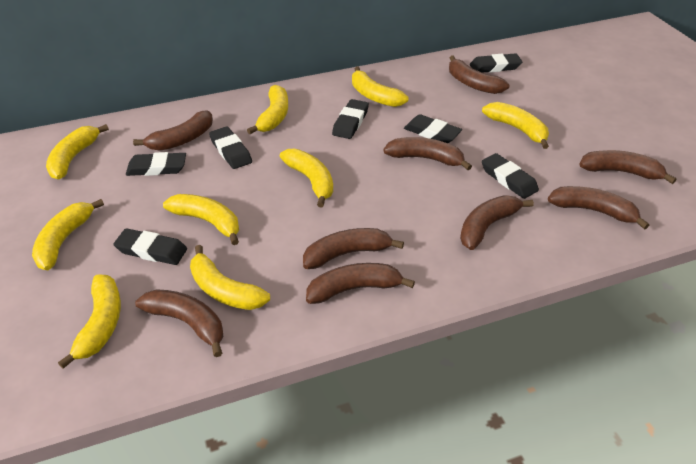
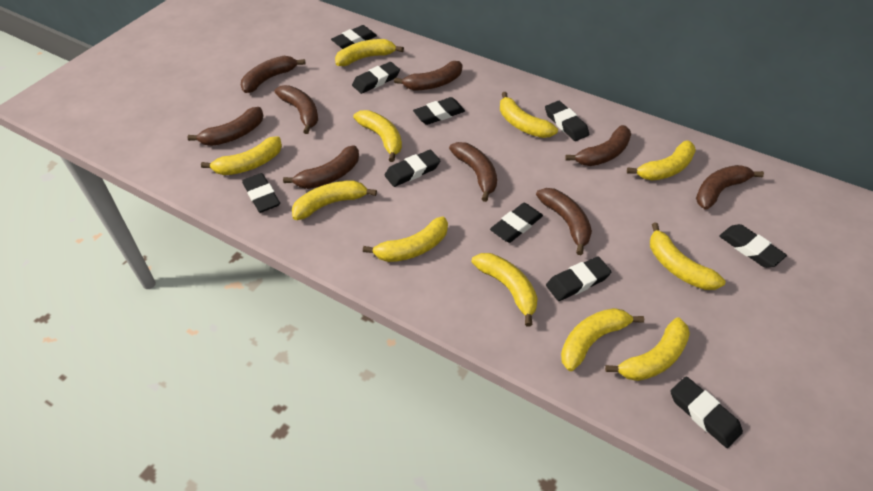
black eraser: [114,228,187,265] [126,152,186,176] [209,126,252,169] [332,99,369,139] [404,114,462,143] [470,53,522,73] [482,153,539,199] = 7 -> [242,173,280,213] [331,25,377,49] [352,62,400,94] [385,150,440,187] [413,97,465,125] [490,203,543,243] [545,101,589,141] [546,257,611,301] [671,376,743,448] [719,224,787,268] = 10
yellow banana: [32,199,104,270] [46,124,109,180] [58,275,121,369] [163,194,239,245] [190,245,270,310] [247,85,288,134] [279,149,333,207] [352,67,408,107] [482,102,549,149] = 9 -> [201,136,282,175] [292,180,377,220] [335,39,404,66] [353,110,402,162] [363,217,448,262] [471,253,538,327] [500,92,558,138] [561,308,644,371] [605,318,690,381] [627,140,696,181] [650,223,726,290] = 11

